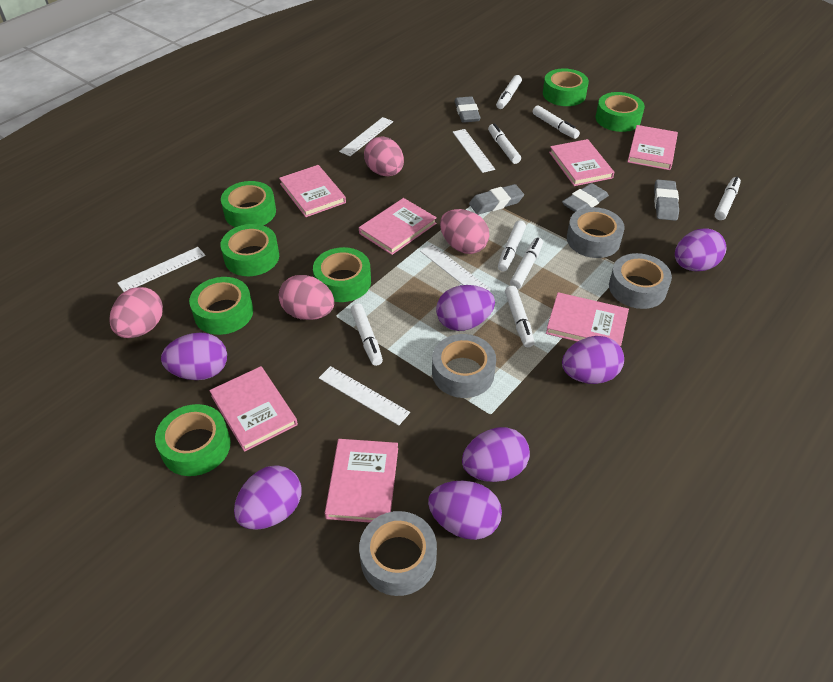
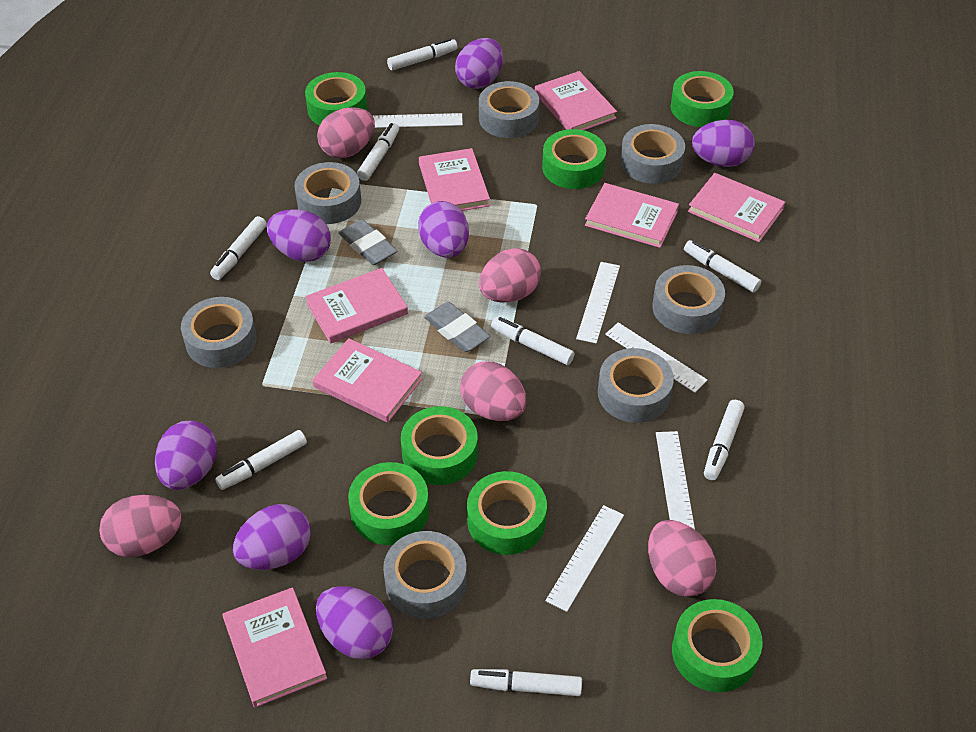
grey eraser: [455,96,481,123] [469,184,524,215] [562,183,609,212] [654,180,679,221] = 4 -> [339,219,397,265] [424,302,490,352] = 2
grey tape: [359,511,437,596] [432,334,496,398] [567,207,625,258] [609,253,672,309] = 4 -> [181,297,257,368] [294,162,361,224] [383,531,467,619] [479,81,539,138] [598,348,674,423] [620,124,685,184] [652,265,725,334] = 7
pink egg: [109,287,163,338] [279,275,334,320] [364,136,404,176] [440,209,489,254] = 4 -> [99,495,182,557] [317,107,375,158] [460,361,527,421] [479,248,541,303] [648,520,716,597] = 5

